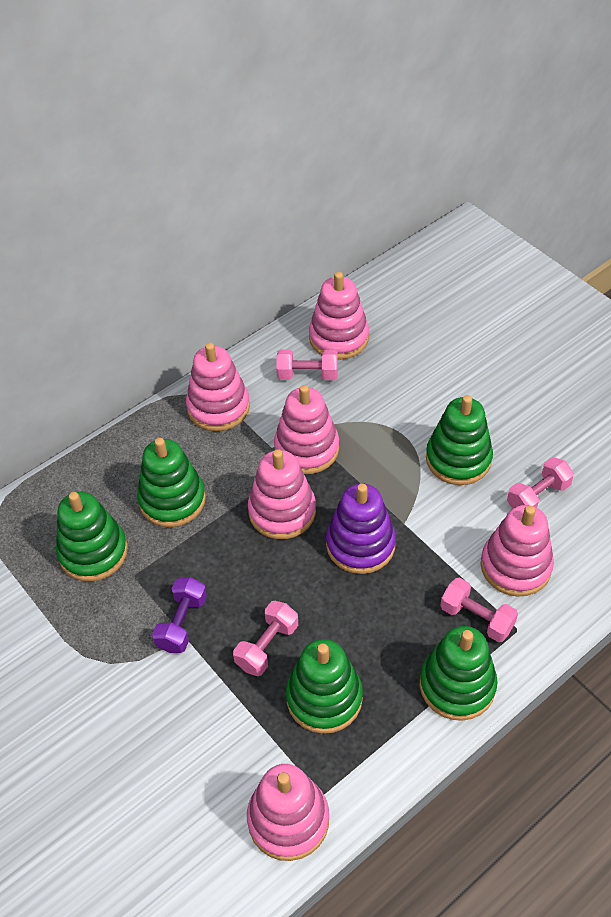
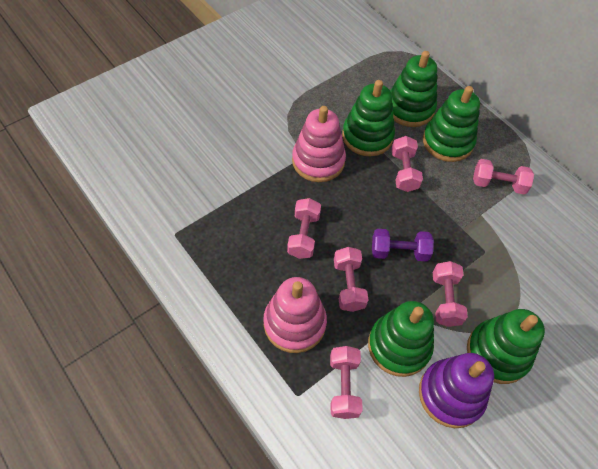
pink dumbbell: [233,601,298,676] [276,349,338,380] [440,578,518,642] [507,457,574,509] = 4 -> [287,198,321,259] [330,346,363,419] [334,247,368,312] [391,136,423,192] [433,261,468,327] [473,159,534,195] = 6
pink stacking toy: [186,343,250,431] [247,764,329,861] [248,449,316,539] [274,385,339,474] [309,272,369,360] [481,505,554,596] = 6 -> [263,277,327,353] [292,106,346,182] = 2

